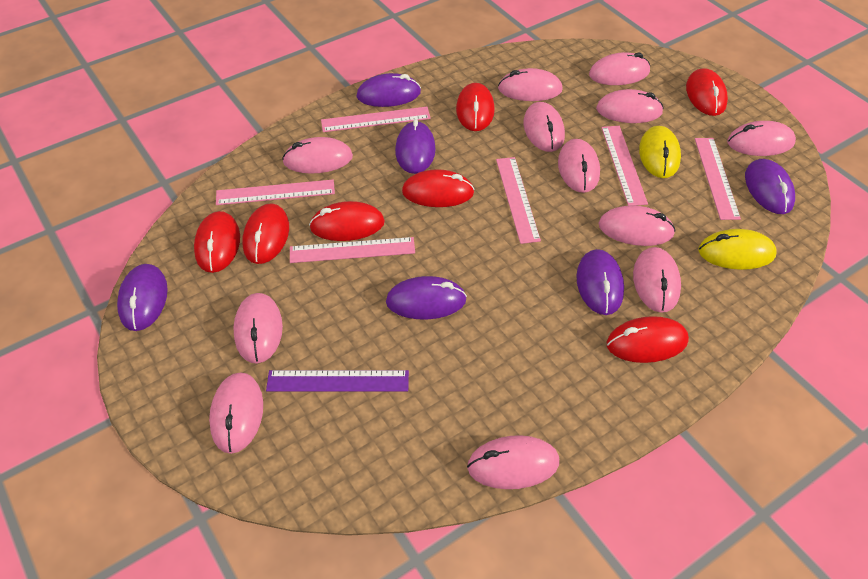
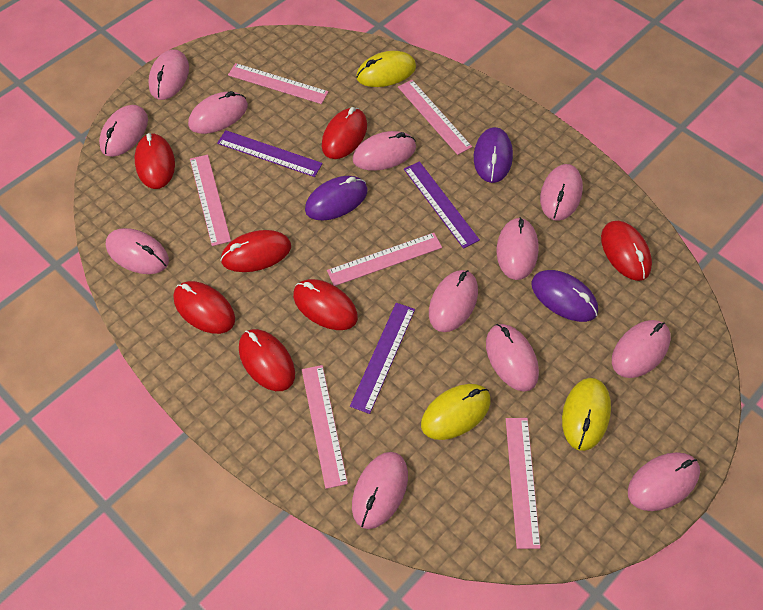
purple mouse: [117,264,168,331] [356,73,421,107] [386,276,467,319] [395,119,436,174] [576,249,624,315] [745,159,795,214] = 6 -> [305,176,368,221] [474,127,513,183] [532,270,598,322] = 3
purple ruler: [266,370,409,392] = 1 -> [217,130,323,177] [350,303,415,414] [404,161,480,249] = 3
yellow mouse: [639,126,681,178] [698,229,777,270] = 2 -> [356,51,416,87] [421,384,491,440] [562,378,611,451] = 3

